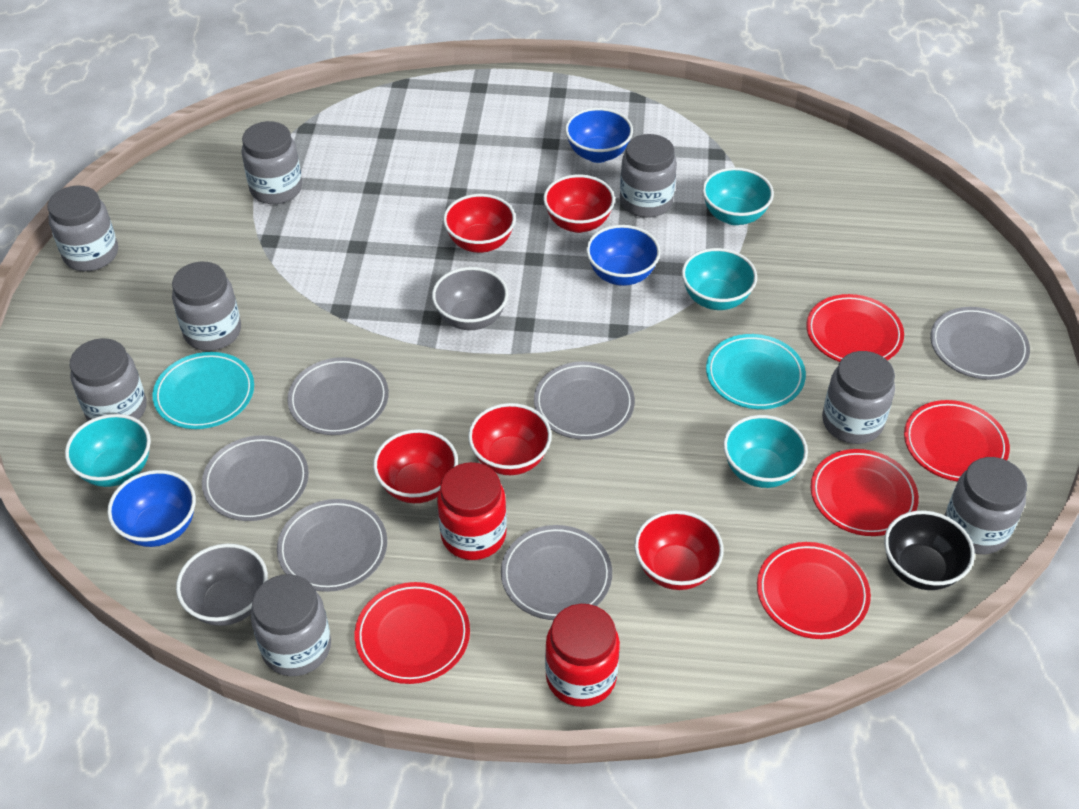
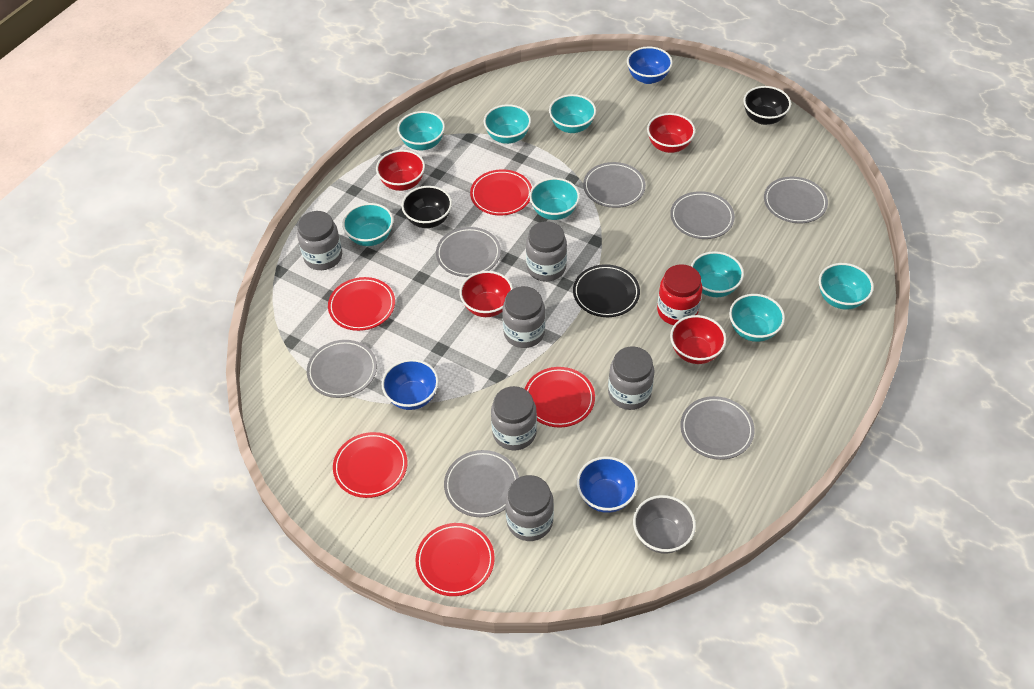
black bowl: [884,510,975,590] = 1 -> [402,186,452,228] [743,86,791,125] = 2
black plate: none = 0 -> [573,264,640,317] = 1
grey bowl: [176,543,268,626] [432,267,508,330] = 2 -> [633,495,696,554] = 1
grey jar: [48,185,118,271] [70,338,147,421] [172,262,241,351] [241,121,302,204] [251,574,331,676] [620,134,677,218] [822,351,895,444] [945,457,1027,554] = 8 -> [297,211,342,270] [491,386,537,450] [502,286,545,348] [505,475,554,541] [526,221,567,282] [608,346,655,410] = 6
grey plate: [202,435,309,521] [277,499,387,592] [287,357,389,435] [501,525,612,620] [534,361,635,440] [930,307,1030,380] = 6 -> [307,340,377,398] [436,227,501,277] [444,450,519,517] [583,162,646,208] [670,191,735,239] [680,396,755,460] [764,177,828,223] = 7
red bowl: [373,429,458,503] [443,194,516,253] [468,403,552,475] [543,174,615,233] [634,510,724,590] = 5 -> [376,150,425,191] [460,271,513,317] [647,113,695,153] [670,315,726,364] = 4
red jar: [437,462,507,560] [545,604,620,707] = 2 -> [657,264,703,325] = 1
turquoise bowl: [65,414,151,487] [682,248,757,310] [702,167,774,225] [723,415,808,488] = 4 -> [342,203,393,246] [397,111,445,150] [484,104,531,144] [529,178,580,220] [549,94,596,133] [691,251,744,297] [729,294,785,342] [819,263,874,310] = 8
turquoise plate: [153,352,254,429] [706,334,806,409] = 2 -> none = 0

